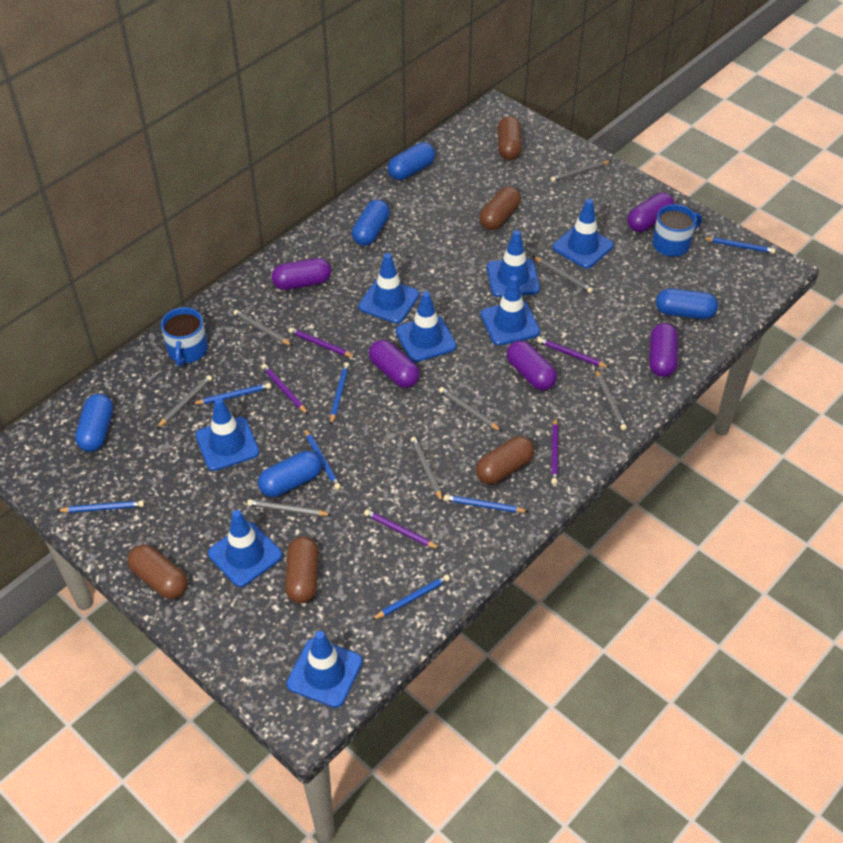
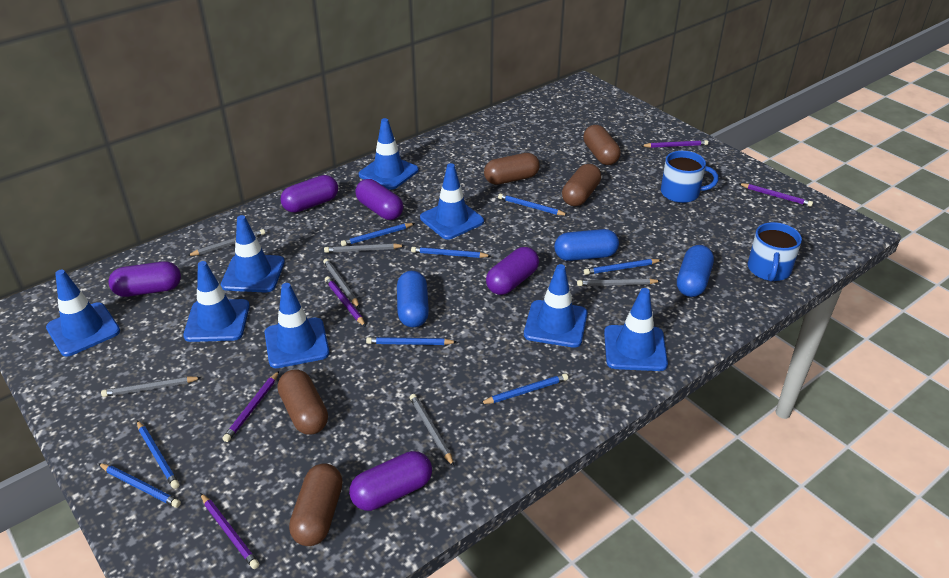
blue capsule: [75,394,113,452] [258,451,322,497] [352,199,390,246] [388,142,435,180] [656,289,718,319] = 5 -> [397,271,429,327] [554,229,619,261] [677,245,714,297] = 3
blue pencil: [56,501,144,513] [193,383,271,405] [304,428,341,490] [330,362,349,424] [372,575,450,620] [444,495,529,513] [703,237,776,254] = 7 -> [98,463,181,508] [137,420,179,489] [341,223,415,246] [366,337,457,345] [411,247,491,258] [480,373,568,404] [498,194,568,215] [584,259,661,275] = 8
grey pencil: [156,375,212,429] [233,310,292,346] [247,499,331,516] [411,437,443,502] [439,387,501,431] [533,256,593,293] [551,161,611,182] [596,369,627,430] = 8 -> [101,376,202,397] [187,229,265,256] [323,259,360,308] [324,243,405,253] [410,394,454,466] [577,278,661,286] = 6

